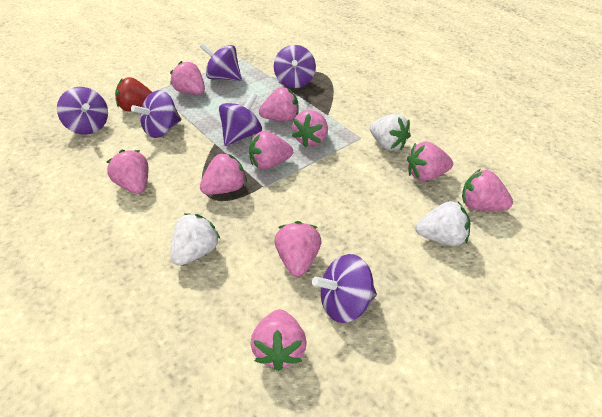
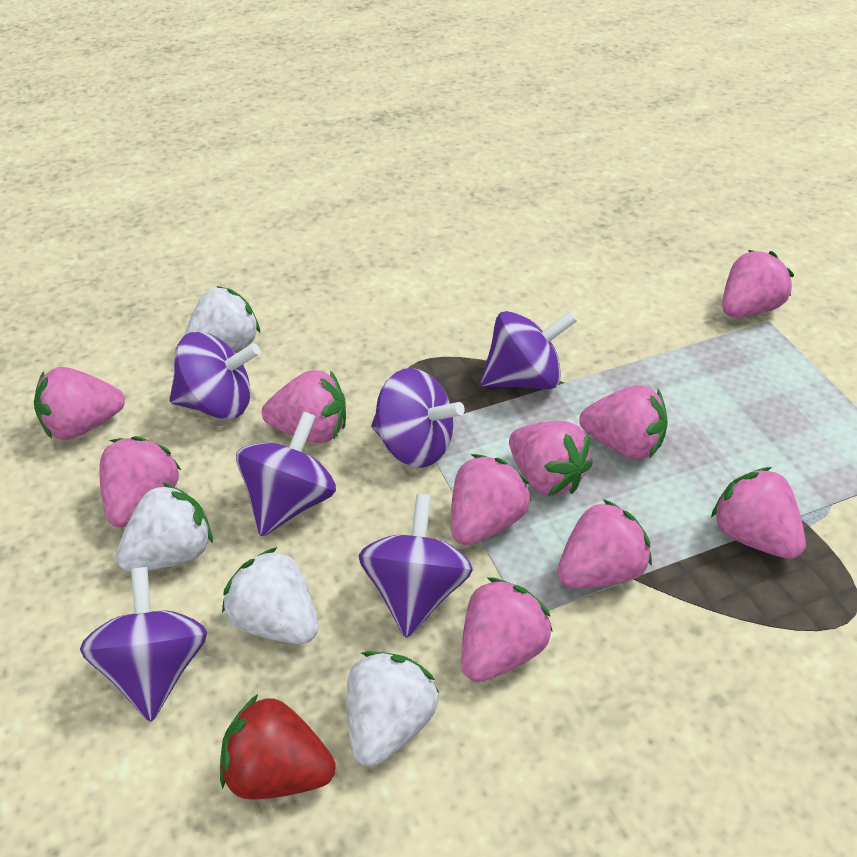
white strawberry: [170,213,220,266] [370,114,411,151] [415,201,470,246] = 3 -> [116,482,213,572] [184,286,260,351] [222,547,318,644] [347,651,439,767] = 4

